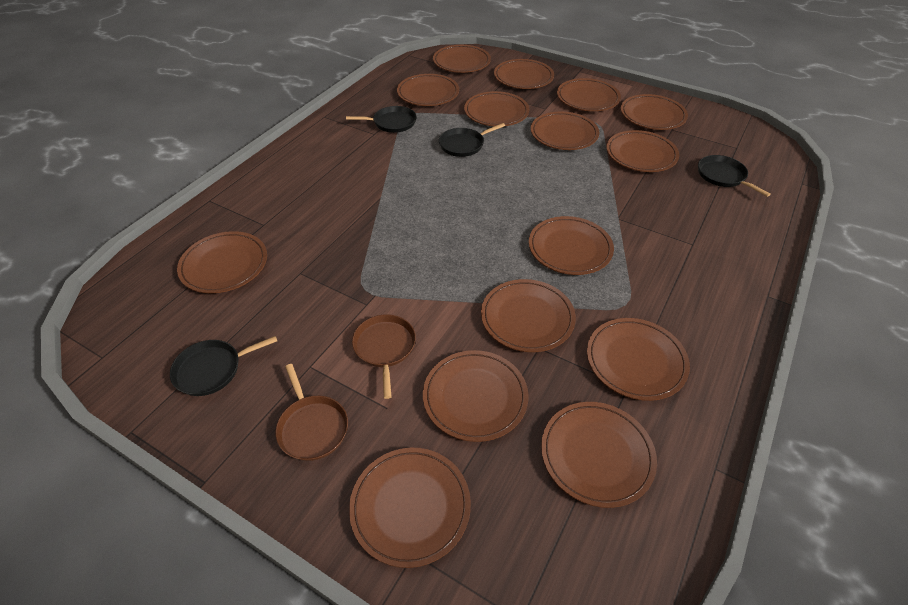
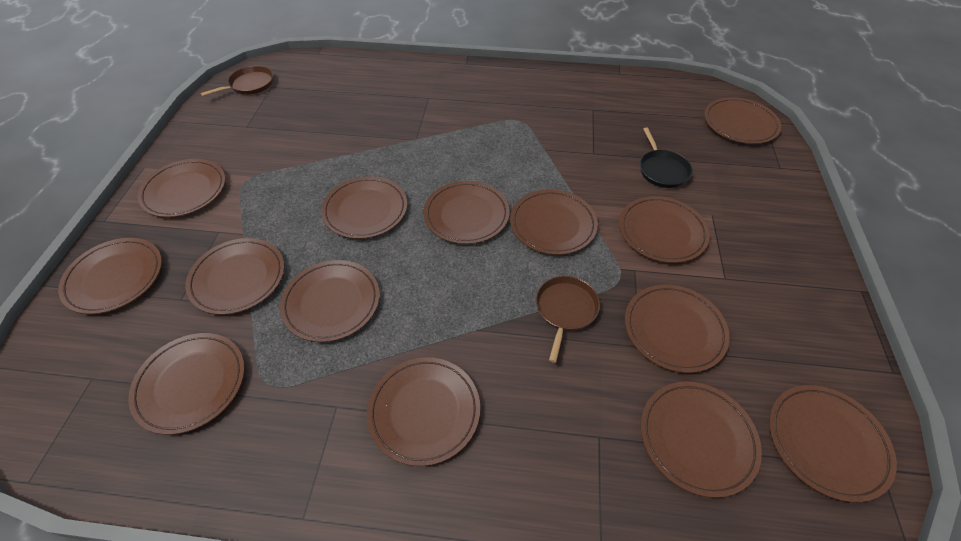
black pan: [170,336,277,396] [346,106,417,133] [439,123,505,157] [698,155,771,197] = 4 -> [640,127,693,188] = 1
brown plate: [177,231,267,293] [349,448,471,568] [397,74,459,106] [423,350,529,442] [433,45,491,73] [464,91,529,126] [481,279,576,352] [494,59,554,89] [529,216,614,275] [531,112,599,150] [541,402,657,508] [557,78,621,111] [587,318,690,401] [606,130,679,172] [621,94,688,130] = 15 -> [58,238,162,314] [128,333,245,435] [138,159,226,218] [185,238,284,315] [280,260,380,342] [321,176,407,239] [367,357,480,466] [423,181,510,244] [510,190,598,255] [619,196,710,263] [625,285,730,373] [641,381,762,498] [704,97,781,144] [769,385,897,502] = 14

